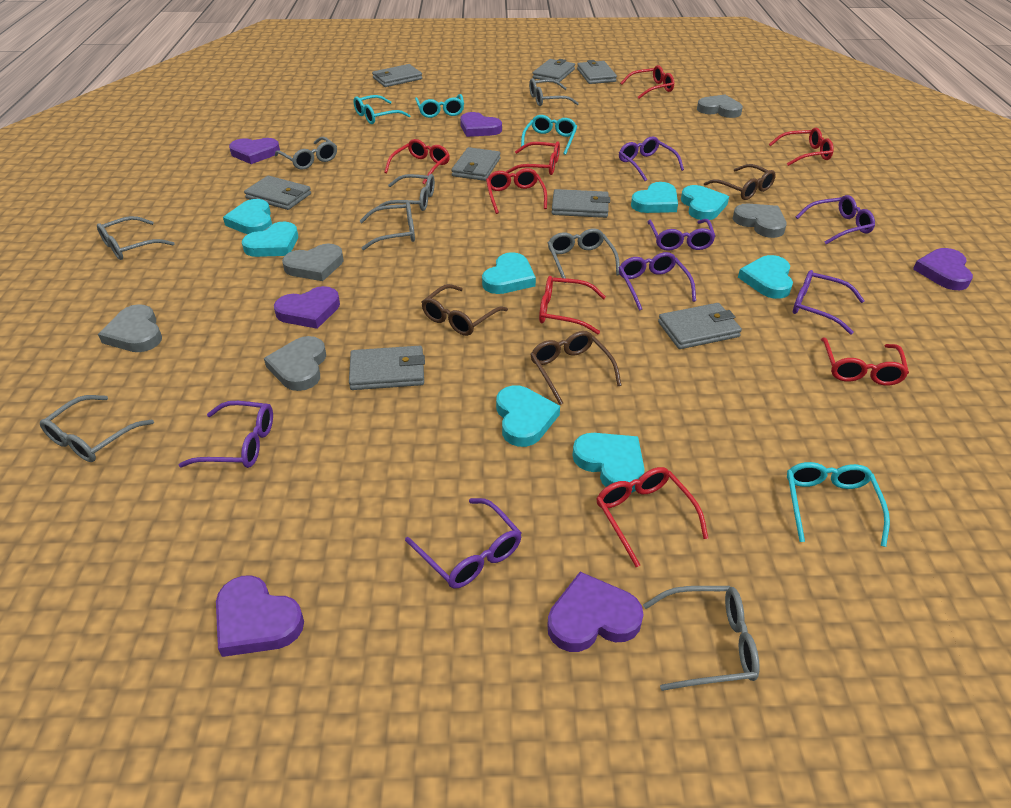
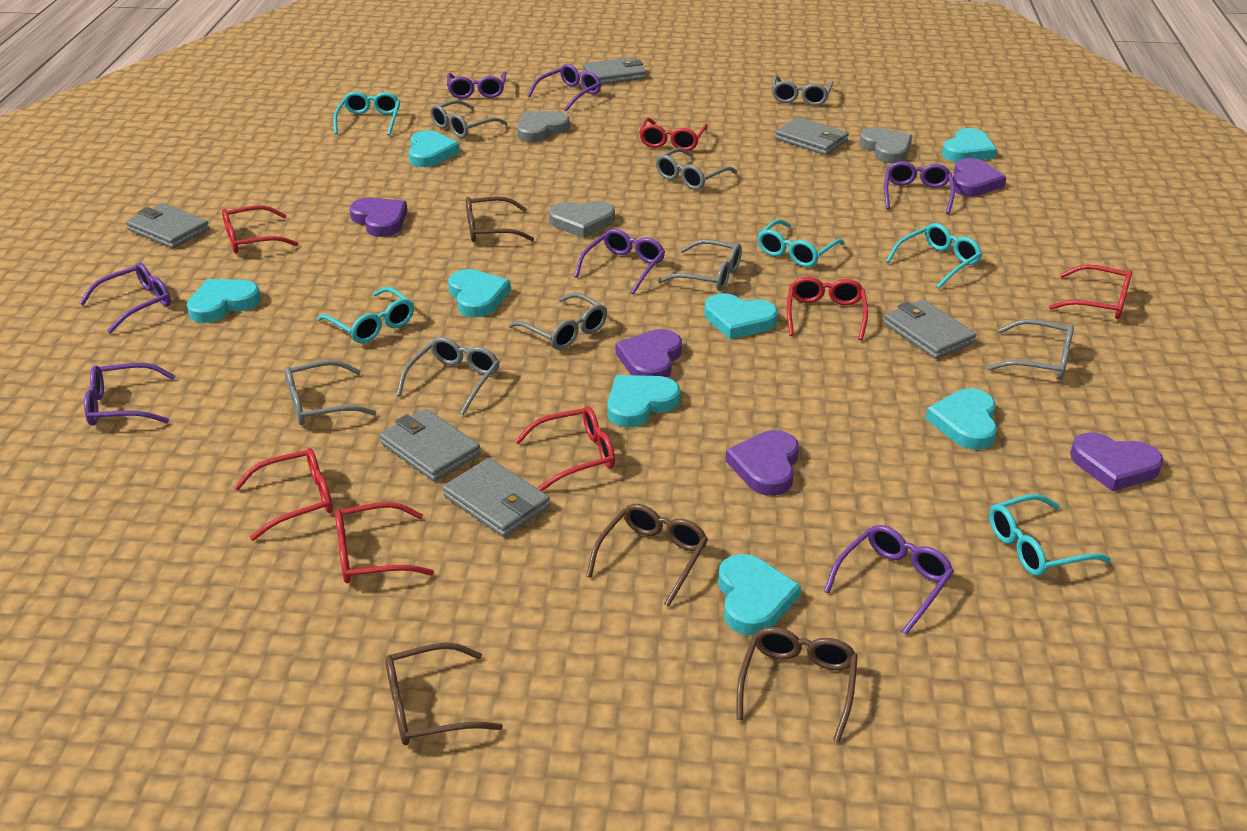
brown glasses: [422,284,508,336] [530,331,622,405] [704,164,776,200] = 3 -> [385,642,503,745] [466,196,534,242] [586,504,708,607] [736,627,858,742] = 4
grey heart: [98,304,162,352] [264,336,326,391] [282,244,344,281] [697,95,743,118] [733,203,787,238] = 5 -> [517,111,570,142] [549,201,615,238] [860,128,912,163] = 3
grey wallet: [244,176,311,210] [349,346,425,390] [372,64,422,87] [451,147,500,181] [533,59,575,82] [552,189,610,218] [577,60,617,84] [658,303,742,349] = 8 -> [126,203,209,249] [379,409,481,481] [443,458,550,537] [583,57,646,85] [775,117,849,155] [883,299,976,359] = 6
purple heart: [216,575,304,657] [229,138,280,164] [274,286,340,329] [460,112,502,137] [547,572,644,652] [913,248,973,290] = 6 -> [349,198,407,237] [616,329,682,378] [725,430,799,496] [953,158,1006,196] [1070,432,1163,491] = 5
red glasses: [384,139,450,184] [486,168,547,214] [506,141,560,175] [539,276,606,334] [596,467,708,567] [620,65,674,99] [769,128,834,166] [821,337,909,386] = 8 -> [222,205,299,254] [234,448,333,541] [335,502,434,583] [515,406,615,491] [639,118,708,151] [787,277,868,341] [1049,264,1132,319] = 7
turquoise glasses: [353,95,411,124] [415,94,464,118] [521,115,577,155] [787,462,890,547] = 4 -> [317,287,414,343] [333,91,400,136] [757,219,845,267] [886,223,982,289] [989,494,1111,576] = 5

